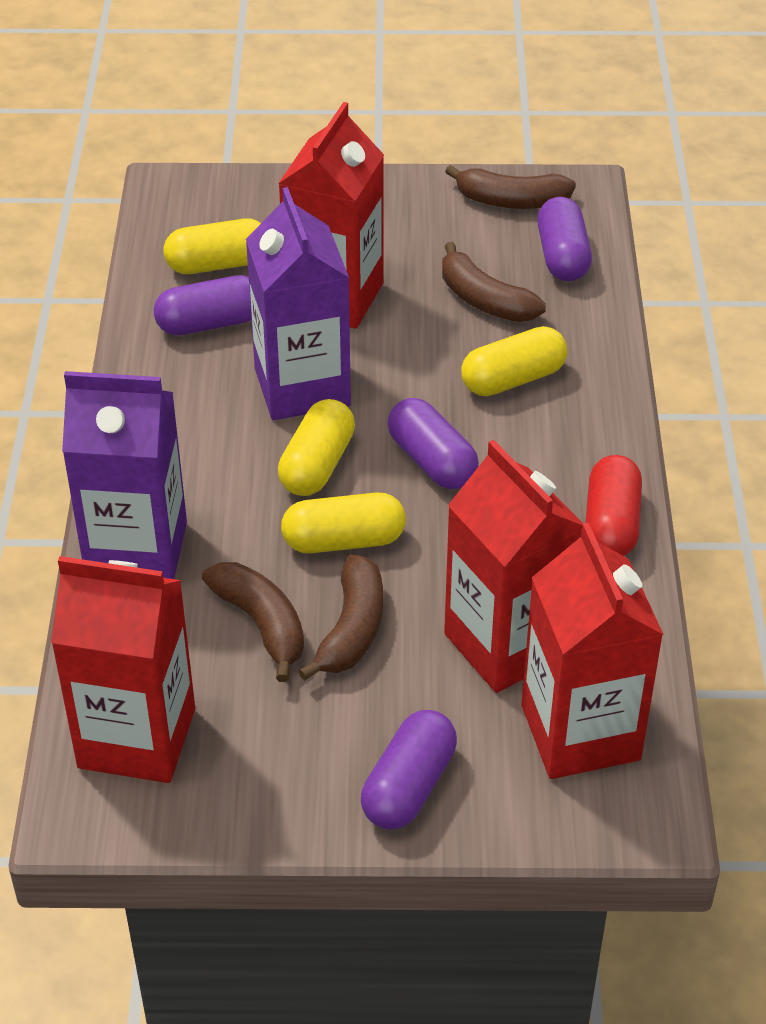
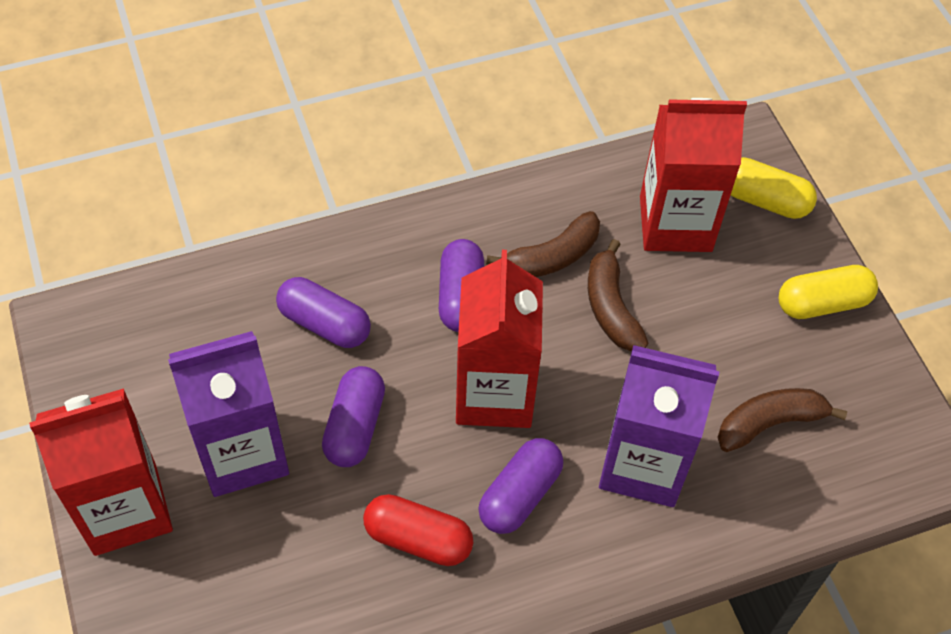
brown banana: [202,562,304,682] [299,555,383,681] [442,242,546,322] [445,165,576,209] = 4 -> [486,211,600,277] [588,239,648,351] [717,388,847,452] = 3
red carton: [51,556,195,783] [278,102,384,329] [444,440,583,693] [521,522,664,779] = 4 -> [29,388,173,556] [456,250,543,428] [640,98,747,252] = 3
yellow capsule: [164,219,261,274] [278,399,355,496] [281,493,406,553] [461,326,567,396] = 4 -> [731,157,817,219] [779,265,878,319] = 2

